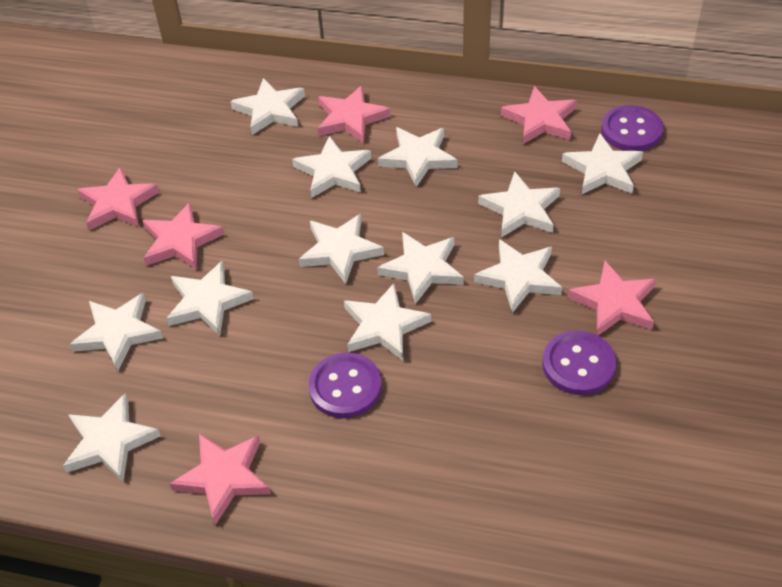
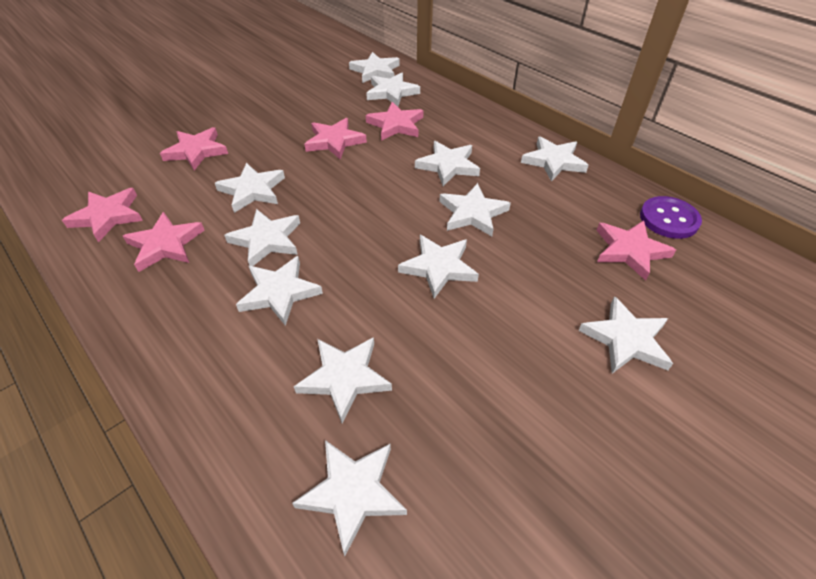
purple button: [308,352,382,418] [542,331,617,395] [601,105,663,151] = 3 -> [640,196,702,239] = 1

